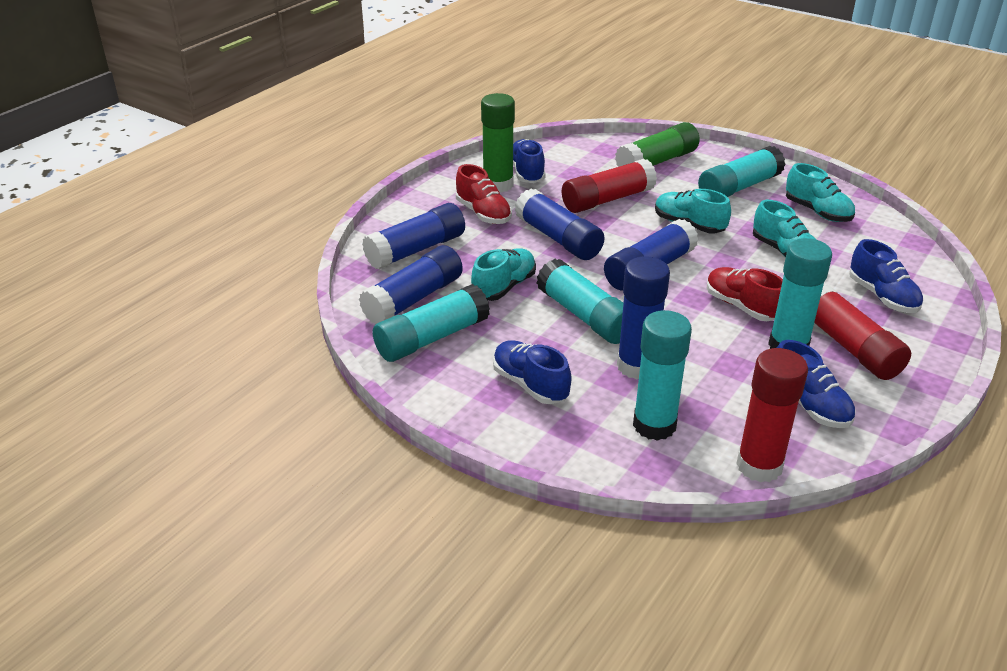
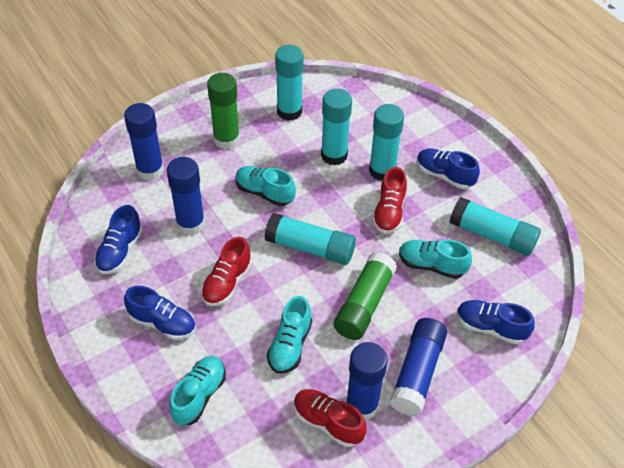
blue glue stick: [359,245,463,324] [362,203,465,269] [515,189,605,260] [604,219,699,290] [617,257,670,380] = 5 -> [124,103,164,181] [166,157,205,235] [346,342,388,420] [390,318,447,416] = 4
red glue stick: [562,159,657,213] [736,348,808,483] [814,284,911,380] = 3 -> none = 0
red shoe: [456,164,512,224] [707,267,783,321] = 2 -> [201,237,252,306] [294,389,367,447] [372,167,407,234] = 3

